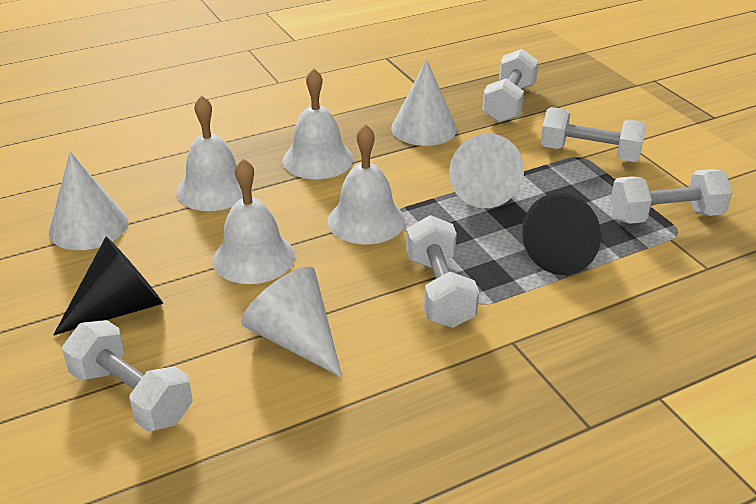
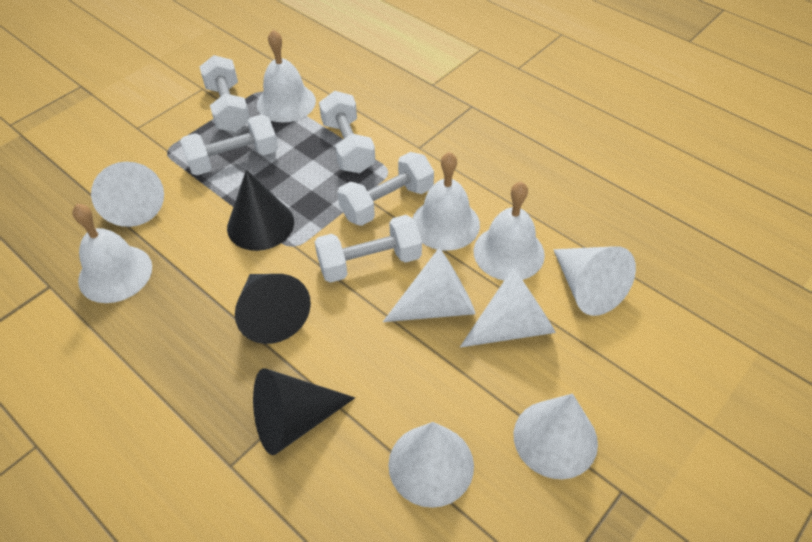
black cone: [53,236,163,335] [522,193,601,275] = 2 -> [227,169,294,251] [235,274,311,344] [253,368,355,455] = 3
white cone: [49,151,128,250] [241,267,342,378] [391,60,457,146] [449,134,524,208] = 4 -> [91,162,164,227] [383,248,476,322] [388,422,474,508] [460,268,556,348] [514,394,598,479] [553,246,636,316] = 6

